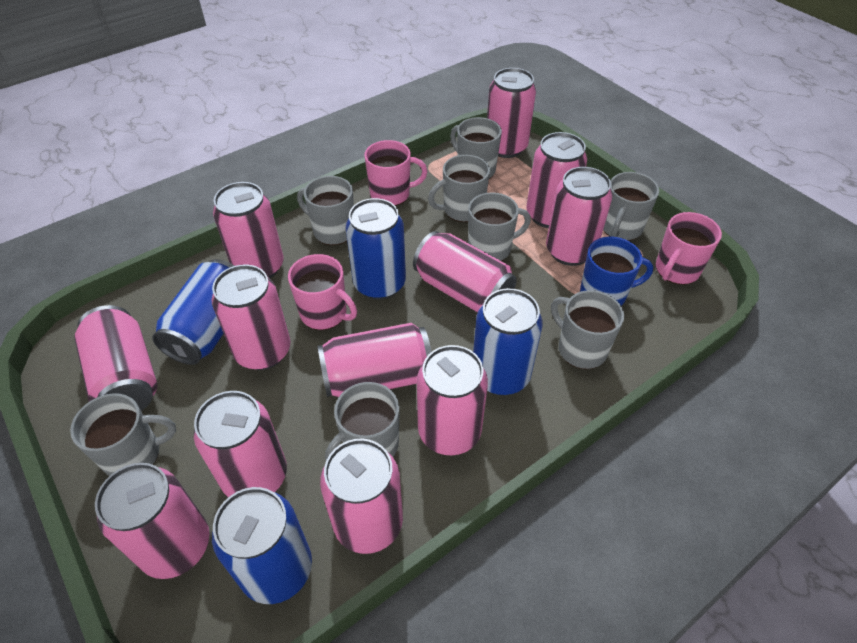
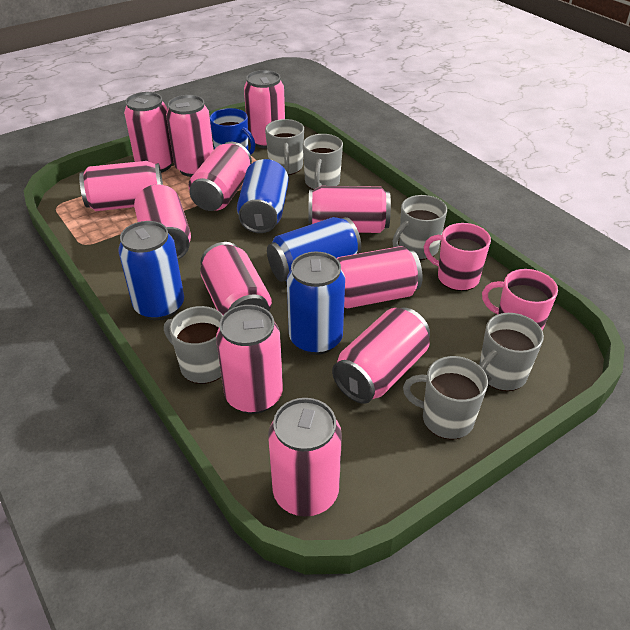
grey mug: [70,393,176,476] [297,176,354,245] [325,382,400,460] [428,155,490,222] [450,117,502,179] [468,193,531,261] [551,290,624,369] [603,172,659,241] = 8 -> [164,306,223,384] [265,119,304,175] [303,134,343,190] [393,195,447,260] [403,356,488,440] [479,313,544,391] = 6
pink mug: [288,254,357,330] [364,140,427,206] [656,212,722,285] = 3 -> [424,223,491,291] [482,269,558,331] = 2

